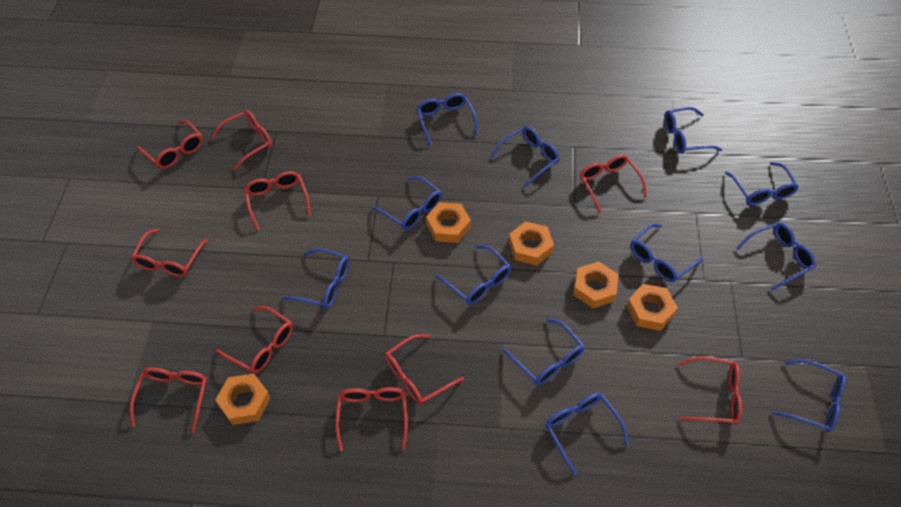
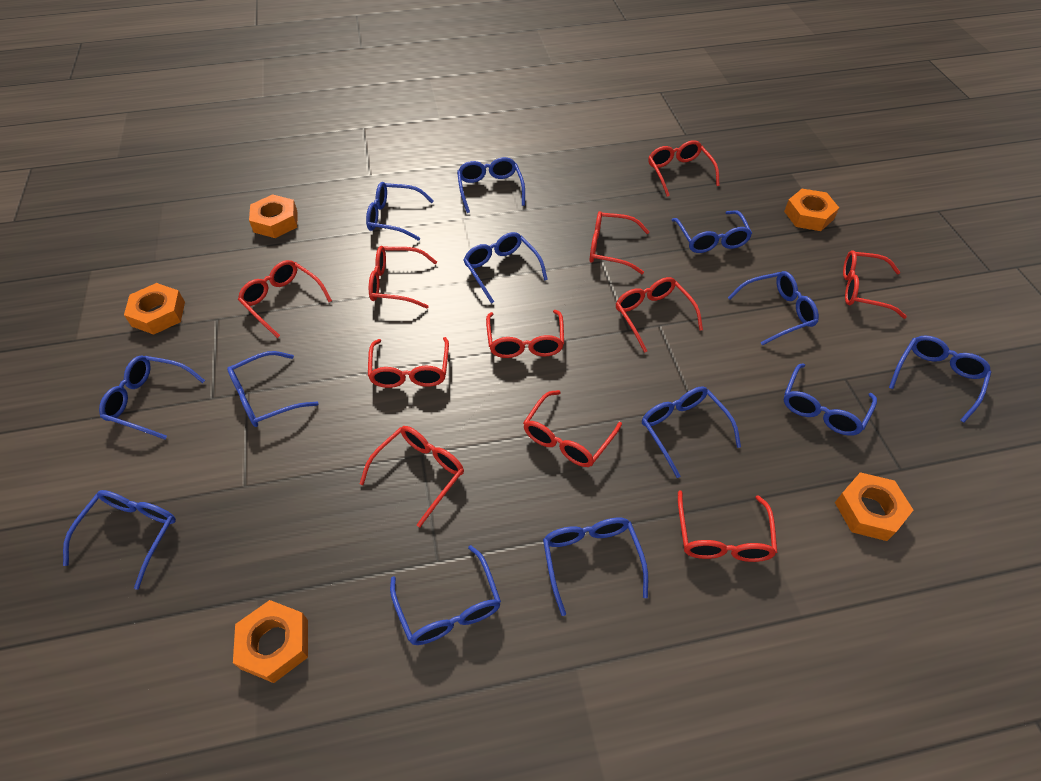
blue glasses: [282,248,349,308] [372,176,442,230] [417,93,478,146] [436,245,511,305] [492,126,560,187] [503,318,585,385] [545,393,629,475] [631,223,703,282] [664,107,722,154] [725,162,799,205] [737,222,816,291] [772,359,846,432] = 12 -> [63,490,176,589] [99,355,205,439] [227,351,319,427] [366,182,434,241] [390,545,501,645] [457,157,525,213] [463,232,548,304] [543,518,648,616] [642,386,741,478] [672,210,752,253] [728,271,819,345] [784,364,877,436] [889,335,991,422] = 13
red glasses: [130,367,207,433] [131,229,208,277] [137,120,203,169] [211,110,272,170] [216,306,293,374] [244,171,311,230] [335,387,408,451] [385,334,464,405] [580,155,647,214] [678,357,742,424] = 10 -> [238,260,332,338] [360,426,464,527] [368,337,449,388] [369,246,437,309] [486,310,564,358] [523,390,622,467] [590,211,649,274] [616,277,703,353] [648,140,720,197] [678,490,777,562] [843,250,907,319] = 11

